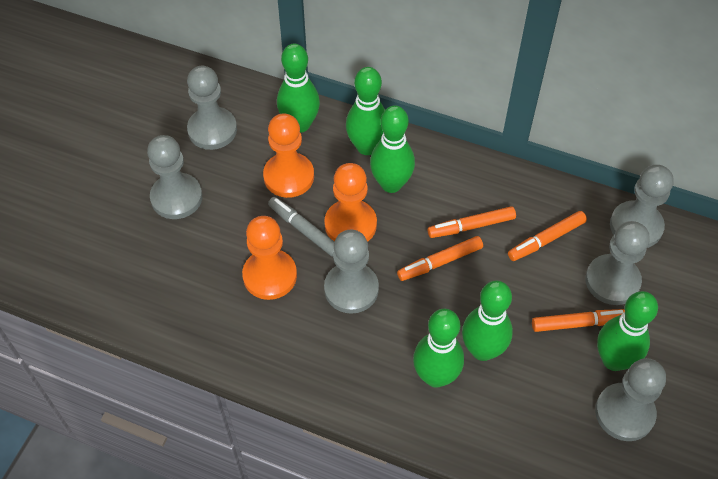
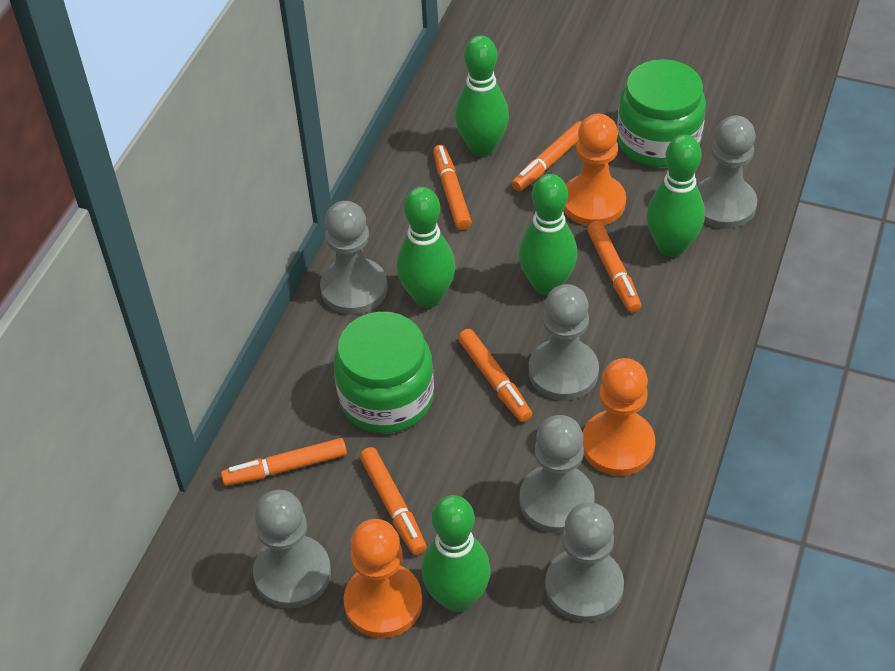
green bowling pin: [277,44,320,133] [346,67,385,155] [370,105,415,193] [413,309,464,388] [462,281,513,361] [597,291,658,371] = 6 -> [397,187,456,308] [422,495,491,612] [455,36,509,157] [519,174,577,296] [647,135,705,257] = 5
green jar: none = 0 -> [334,312,434,433] [617,59,706,167] = 2
grey marker: [268,197,334,257] = 1 -> none = 0
orange marker: [397,236,483,281] [428,206,516,238] [508,211,587,261] [532,309,625,332] = 4 -> [221,438,347,486] [360,447,427,555] [433,145,472,230] [458,329,532,422] [512,121,582,191] [587,221,641,313] = 6

